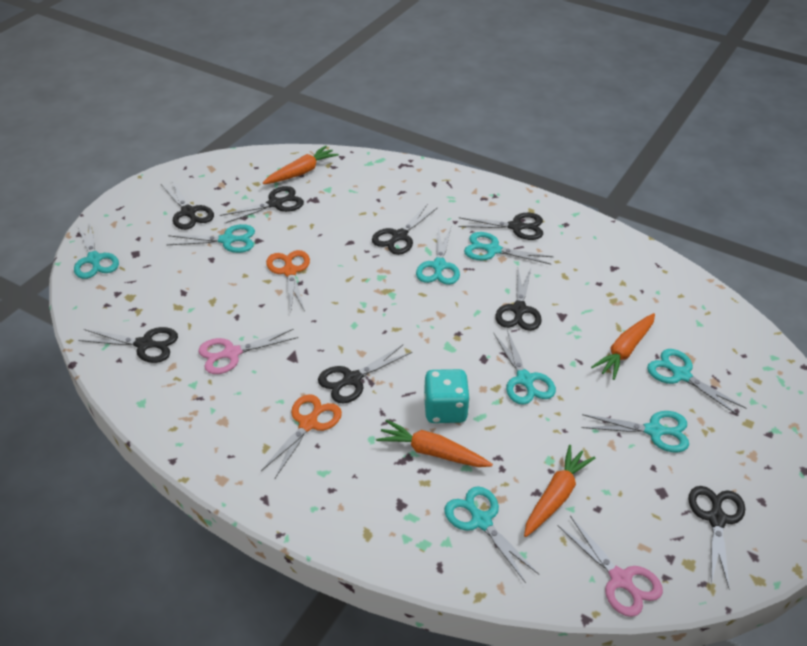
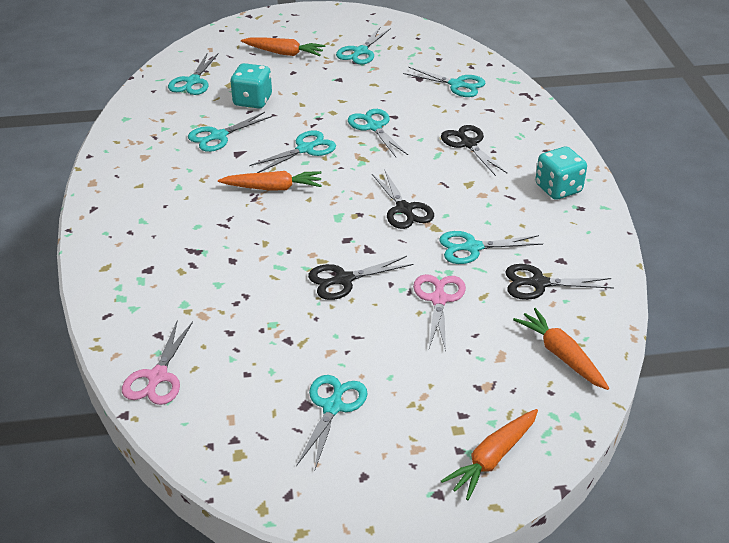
black scissors: [78,327,178,363] [161,180,214,230] [220,186,304,223] [318,345,412,403] [372,205,438,255] [458,213,543,240] [495,269,542,331] [688,486,745,590] = 8 -> [308,256,413,300] [372,171,434,229] [441,125,508,176] [505,264,614,300] = 4
orange scissors: [261,394,342,478] [266,250,310,311] = 2 -> none = 0
turquoise dice: [424,369,470,423] = 1 -> [230,63,272,109] [535,147,587,200] = 2

